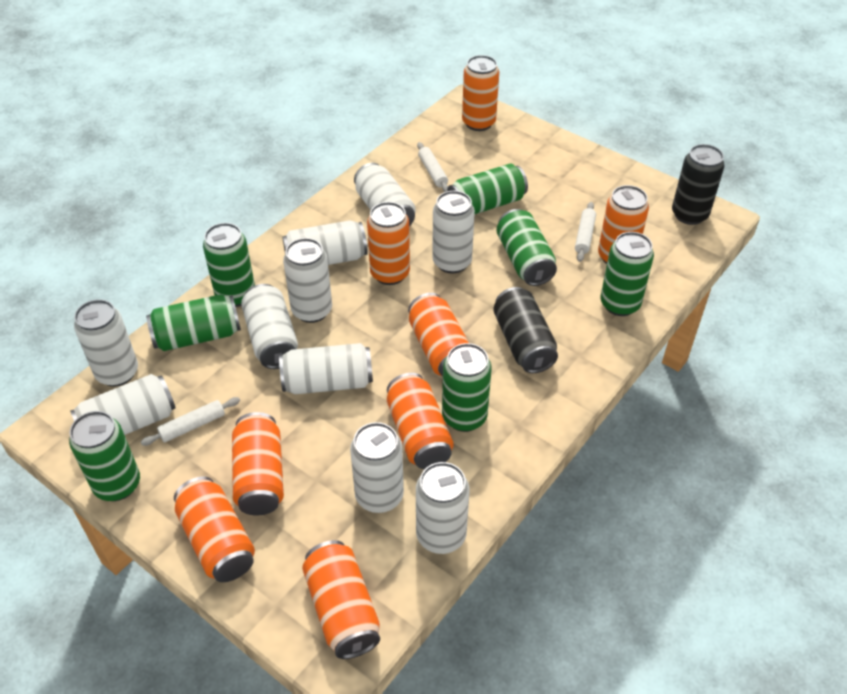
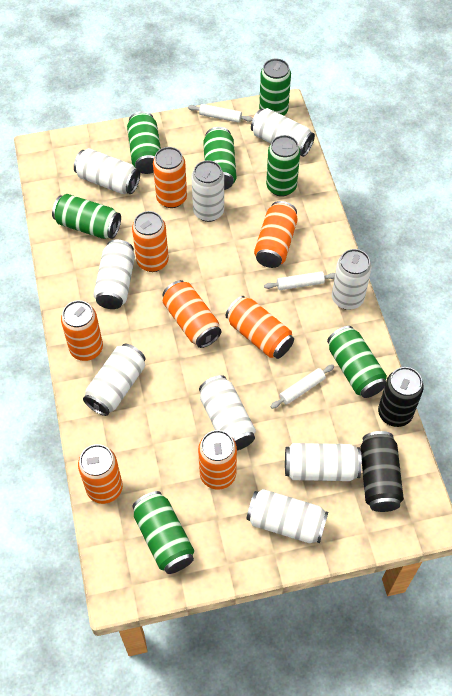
white can: [70,374,176,435] [74,299,138,387] [241,284,298,369] [279,343,373,394] [282,220,368,265] [283,238,332,323] [350,422,404,513] [354,163,416,226] [416,462,469,554] [432,191,475,273] = 10 -> [74,148,140,194] [83,344,145,416] [93,239,135,309] [191,160,224,222] [199,375,256,450] [247,489,328,543] [251,108,315,157] [285,443,362,481] [332,249,372,310] = 9

